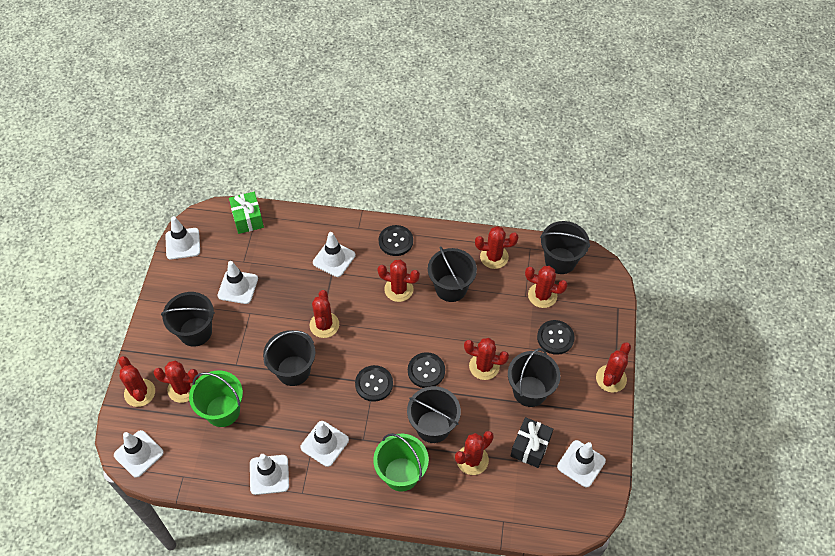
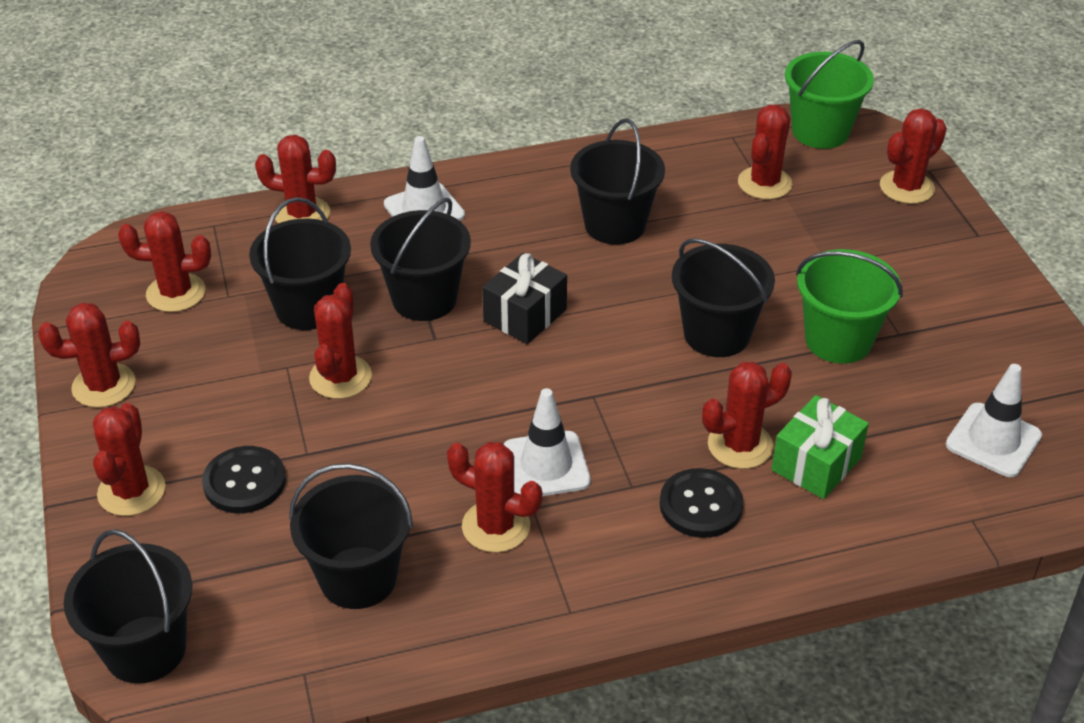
black button: [355,365,393,402] [379,225,413,256] [408,352,445,388] [537,320,574,355] = 4 -> [202,446,286,513] [659,468,743,538] = 2
white traffic cone: [114,430,164,478] [165,216,200,260] [218,261,258,304] [250,454,289,495] [300,421,349,467] [313,232,356,277] [557,440,606,487] = 7 -> [384,136,465,221] [504,388,591,496] [946,364,1042,477] = 3

